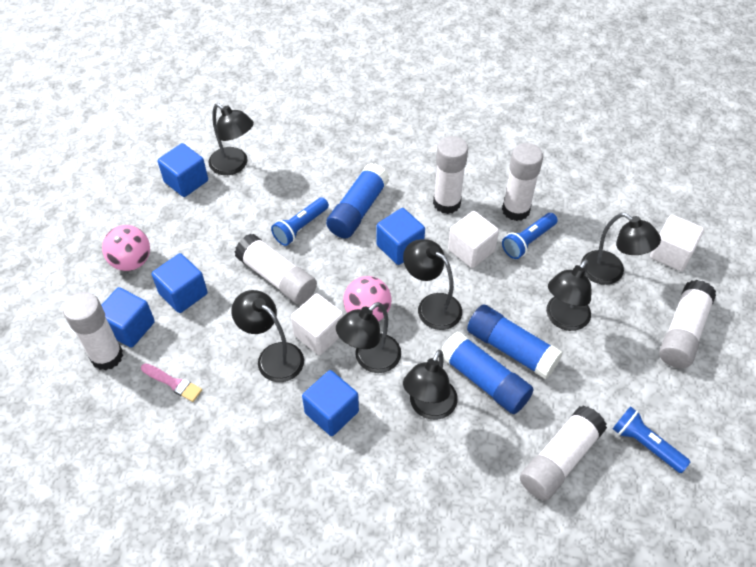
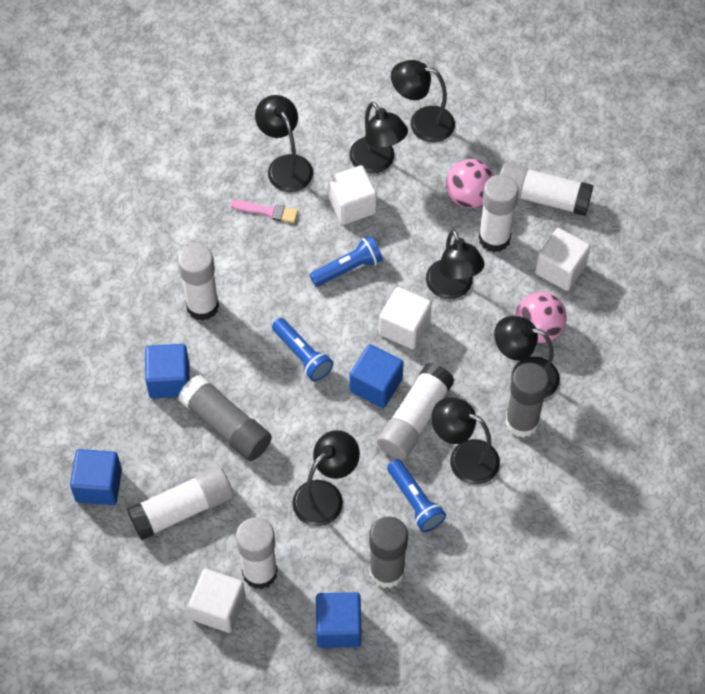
blue cube: [101,287,155,348] [151,253,208,313] [158,143,208,197] [302,370,359,436] [377,208,425,265] = 5 -> [70,449,122,505] [145,344,190,398] [316,592,361,648] [350,344,404,408] = 4
blue glue stick: [326,163,389,238] [441,331,534,414] [467,304,563,379] = 3 -> none = 0
grey glue stick: none = 0 -> [178,375,272,461] [369,516,408,588] [505,363,549,438] = 3
white cube: [291,293,344,355] [448,211,499,268] [650,215,704,271] = 3 -> [188,569,245,633] [328,165,377,225] [379,287,432,349] [535,228,590,291] = 4

